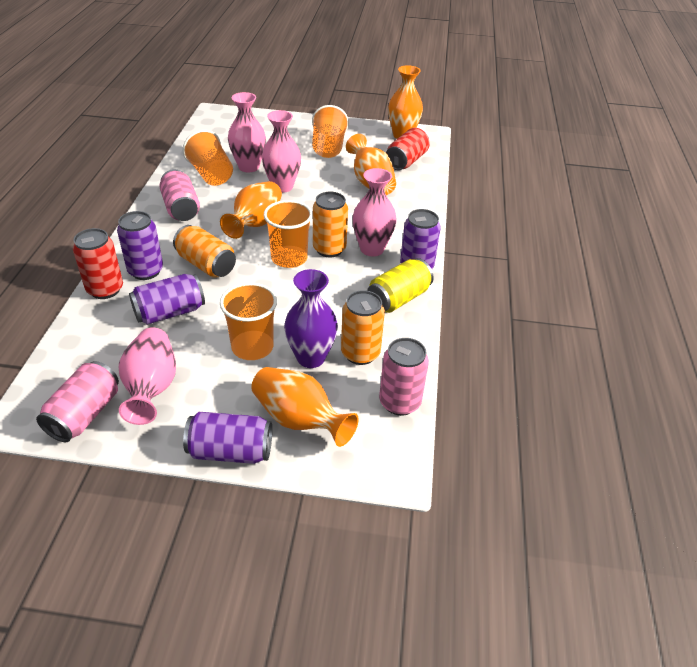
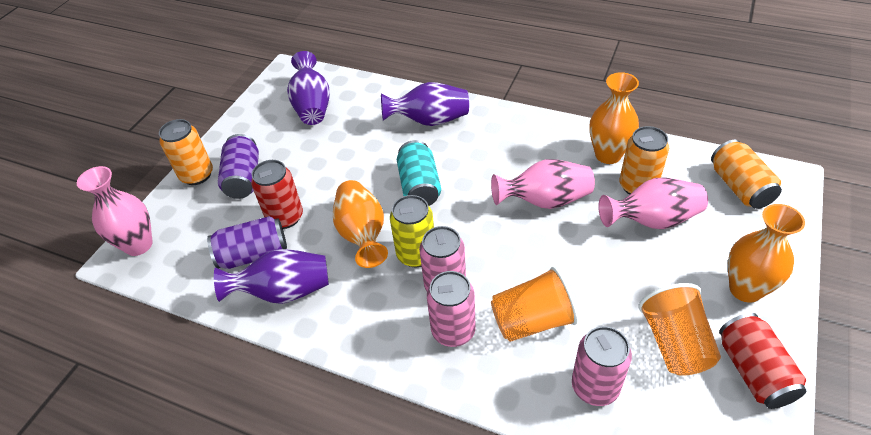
orange cup: [182,130,233,186] [220,283,277,360] [264,200,313,268] [312,105,349,158] = 4 -> [491,267,578,342] [639,283,721,376] = 2
orange vase: [220,181,282,239] [251,367,359,447] [346,134,396,195] [388,65,423,139] = 4 -> [333,180,388,268] [589,72,639,164] [728,204,805,302] = 3
pink vase: [119,327,176,425] [228,92,266,172] [262,110,301,193] [352,168,397,257] = 4 -> [77,166,153,256] [491,159,595,209] [598,178,708,229] = 3
purple can: [117,211,163,280] [129,274,205,325] [183,412,272,464] [400,209,441,269] = 4 -> [207,216,287,269] [218,134,259,199] = 2
purple vase: [284,269,338,368] = 1 -> [214,249,329,304] [287,51,330,125] [381,82,469,126] = 3
turquoise can: none = 0 -> [397,140,441,206] = 1

